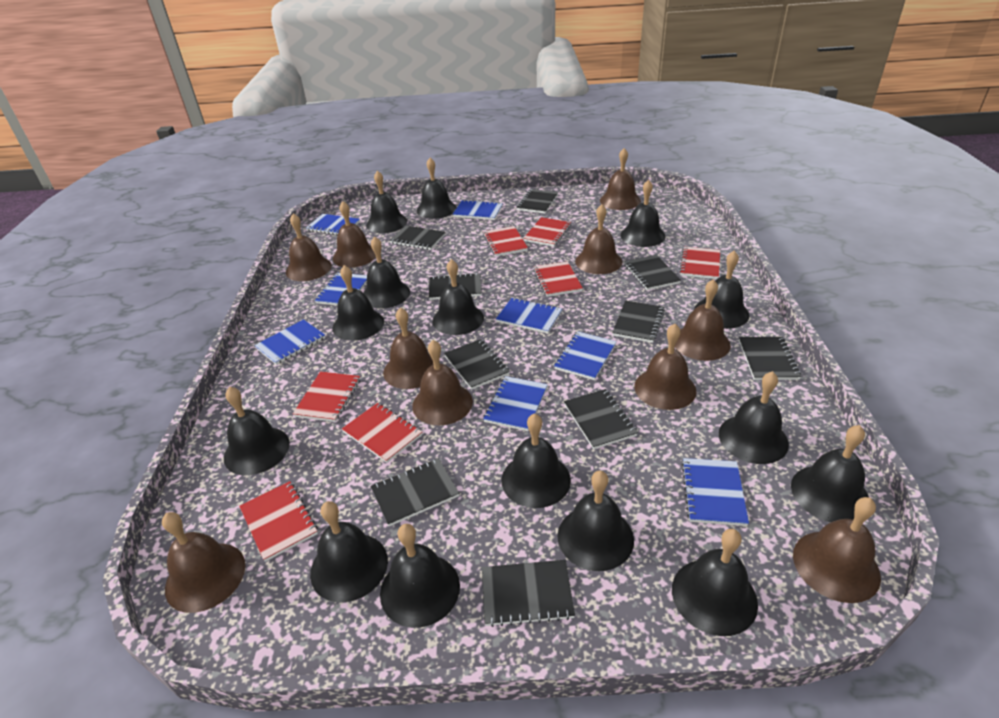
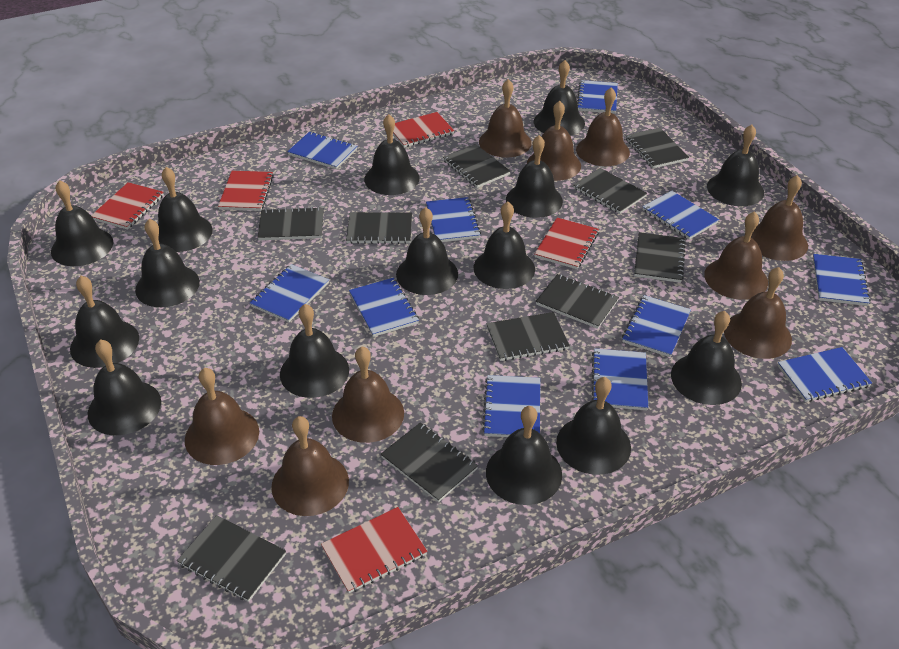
blue notebook: [254,319,325,365] [306,214,360,235] [315,273,367,306] [453,200,503,220] [483,376,548,431] [496,298,562,333] [554,331,616,380] [681,458,749,526] = 8 -> [250,264,329,322] [287,132,357,169] [349,278,419,337] [426,197,481,242] [482,375,540,437] [577,80,618,114] [592,348,648,410] [622,295,691,357] [643,190,719,240] [778,347,872,402] [813,254,871,306] = 11
brown bell: [162,512,245,613] [286,213,332,281] [333,201,376,268] [383,308,433,389] [412,340,473,425] [575,204,622,274] [600,148,641,210] [634,324,697,410] [675,279,731,361] [793,497,881,603] = 10 -> [185,368,259,465] [271,416,349,516] [332,346,404,443] [479,79,532,157] [527,101,581,181] [576,87,630,166] [704,211,768,300] [724,267,792,359] [751,175,808,261] = 9
red notebook: [239,481,318,562] [293,371,360,422] [342,403,422,463] [483,226,528,256] [523,217,571,246] [533,261,583,297] [679,246,720,279] = 7 -> [91,182,164,230] [218,171,274,211] [321,507,427,593] [393,112,454,147] [535,217,599,269] = 5

